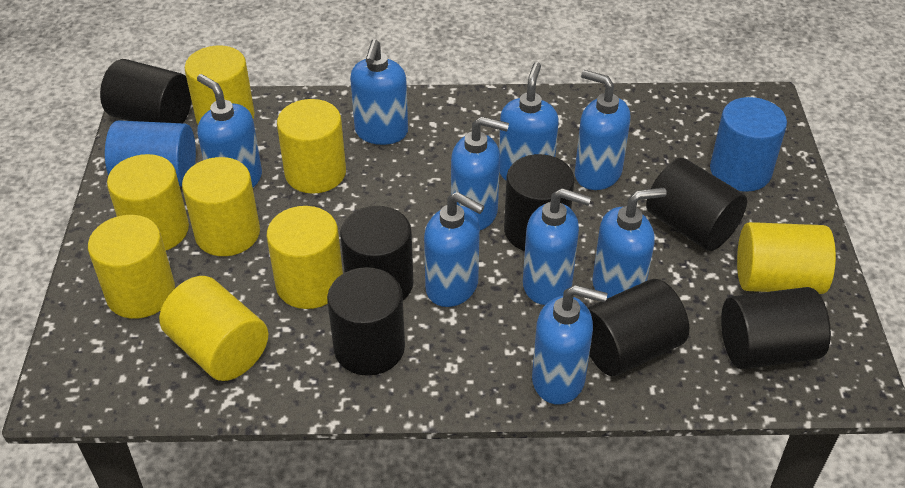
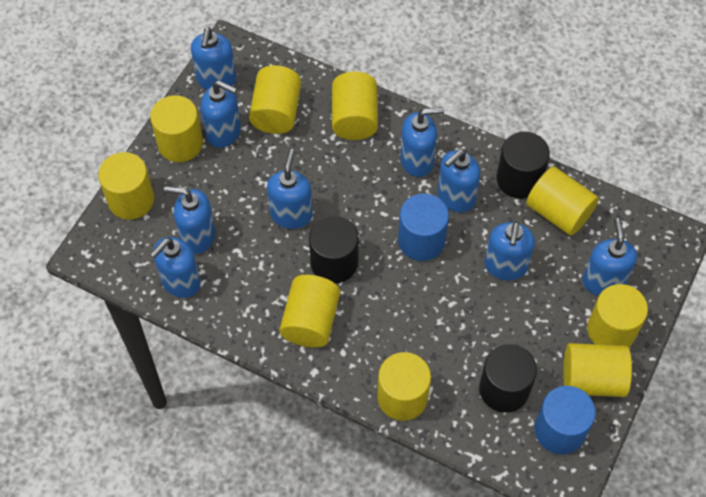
black cylinder: [100,59,192,123] [327,267,405,376] [340,206,413,300] [504,154,575,251] [587,279,689,376] [646,158,747,251] [721,287,831,369] = 7 -> [309,216,359,284] [479,344,537,413] [496,132,550,199] = 3
yellow cylinder: [88,215,175,319] [107,154,189,250] [159,276,268,381] [182,157,260,256] [185,46,255,124] [267,206,343,309] [277,99,346,194] [737,222,836,294] = 8 -> [98,152,154,220] [150,95,203,162] [249,65,301,134] [279,275,340,348] [332,72,378,140] [377,352,431,421] [526,167,599,236] [563,343,632,397] [587,284,648,348] = 9

